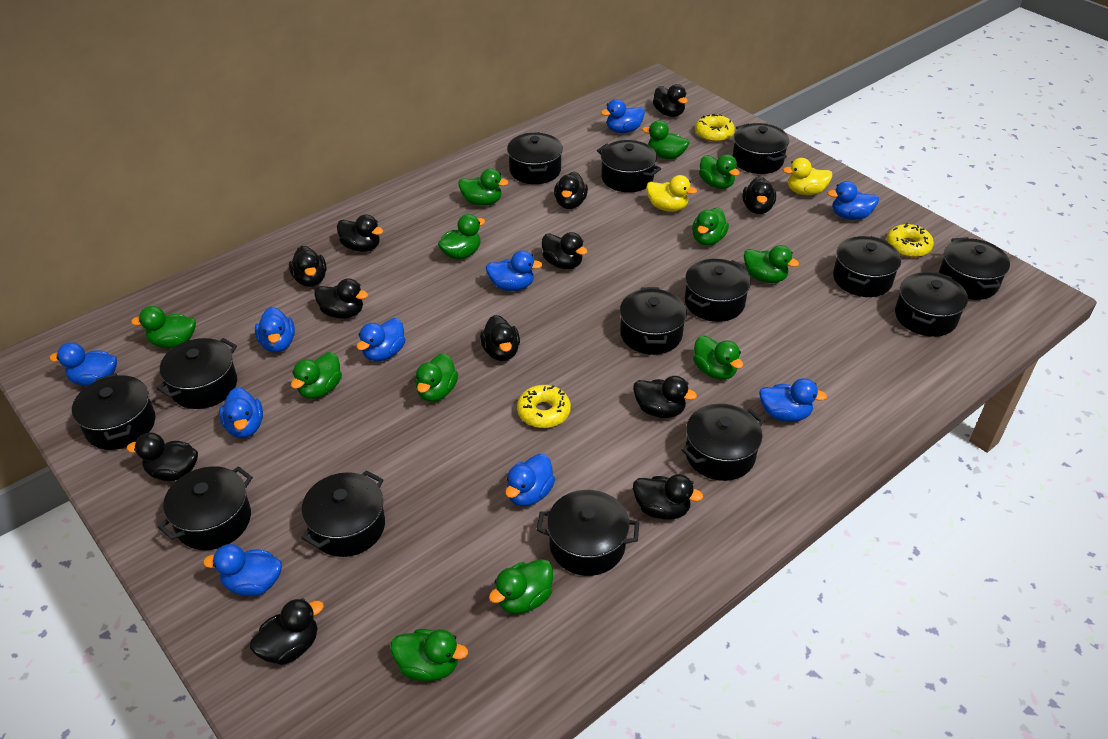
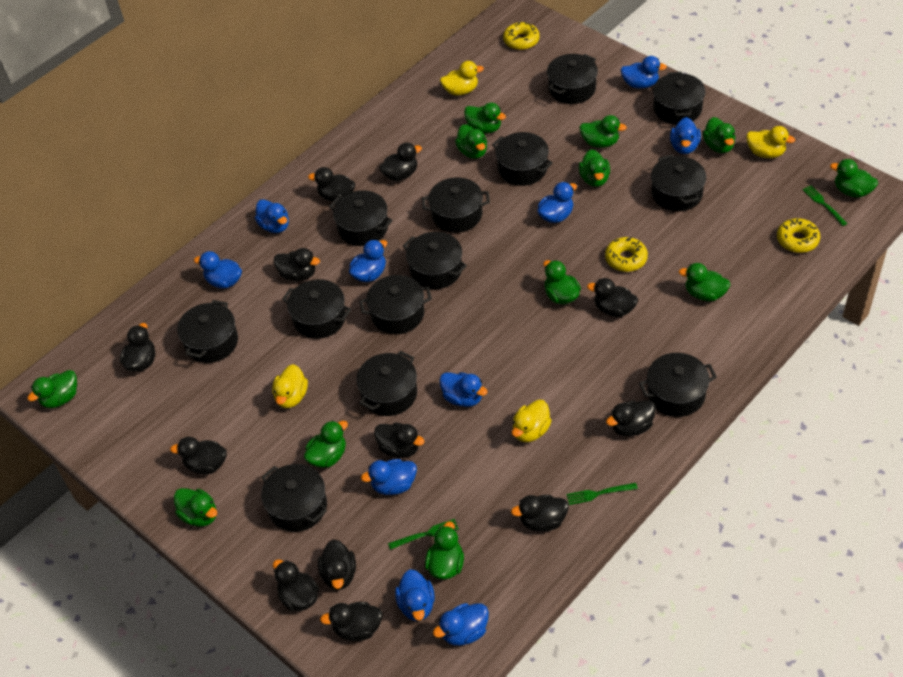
black pot: [72,373,155,450] [156,338,237,409] [158,466,253,550] [301,470,385,557] [507,132,563,184] [537,490,639,576] [597,140,661,192] [620,287,687,355] [682,403,764,481] [685,259,751,322] [732,123,789,174] [833,236,901,297] [895,272,968,337] [939,237,1010,300] = 14 -> [177,300,238,363] [261,464,327,532] [282,279,351,339] [329,190,393,246] [356,351,417,416] [359,275,432,334] [403,232,467,289] [422,177,490,233] [492,132,553,186] [547,54,598,104] [639,353,717,417] [651,154,706,211] [653,72,706,125] = 13
green fork: none = 0 -> [388,519,459,550] [566,483,638,505] [803,185,848,226] = 3
yellow duck: [646,175,697,211] [783,158,832,195] = 2 -> [272,364,308,408] [440,61,484,96] [512,400,552,442] [746,126,795,158] = 4

